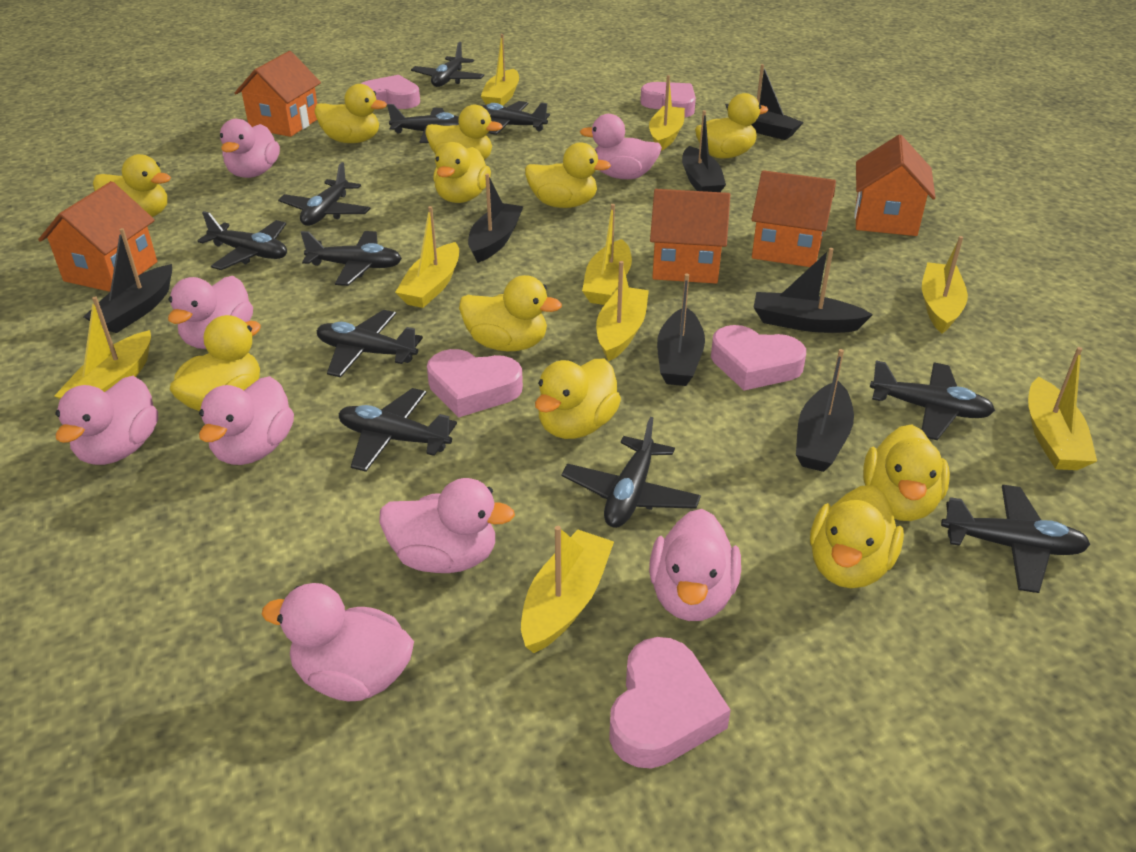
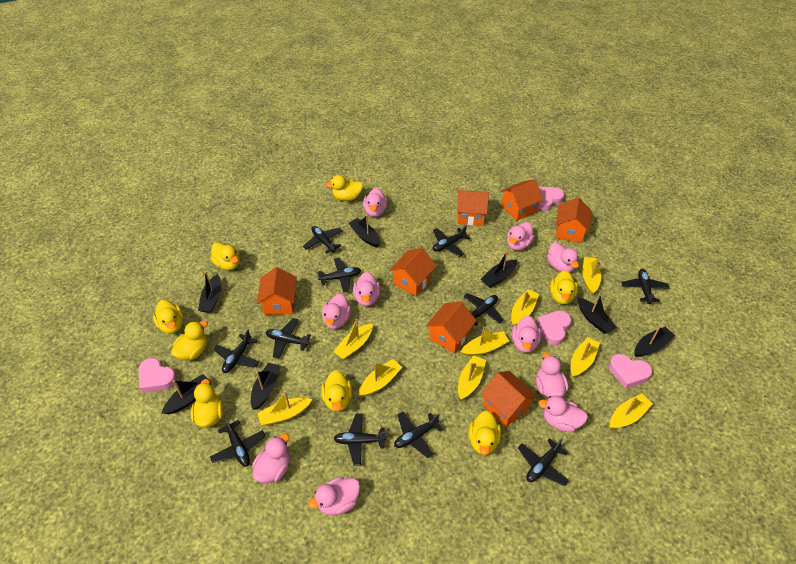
orange house: [38,181,157,292] [235,51,321,137] [650,189,730,284] [751,170,836,267] [854,135,936,236] = 5 -> [257,267,297,315] [389,248,436,296] [426,302,476,353] [457,190,489,226] [481,371,537,427] [501,180,543,221] [555,197,592,243] = 7
pink duck: [55,376,158,465] [168,276,253,349] [199,376,294,465] [220,119,280,178] [261,583,414,701] [380,478,515,573] [580,114,662,179] [649,509,741,621] = 8 -> [252,434,290,483] [308,477,360,515] [322,294,351,329] [353,272,380,306] [363,188,388,217] [507,222,535,251] [512,316,541,353] [536,352,568,398] [538,396,588,432] [547,242,579,272] = 10
pink heart: [361,75,420,109] [427,349,523,418] [609,637,731,768] [640,82,696,118] [711,325,806,391] = 5 -> [139,358,177,393] [537,311,571,345] [538,187,564,211] [608,354,652,389] = 4
yellow duck: [93,154,171,217] [170,315,261,411] [314,84,387,143] [425,105,502,160] [433,142,491,203] [459,275,562,351] [525,142,611,208] [535,359,621,439] [695,93,768,158] [810,485,904,588] [863,425,950,521] = 11 -> [153,300,184,334] [171,321,208,360] [191,379,224,427] [210,242,240,270] [321,370,352,412] [326,175,363,201] [468,411,501,455] [550,270,578,304] = 8

